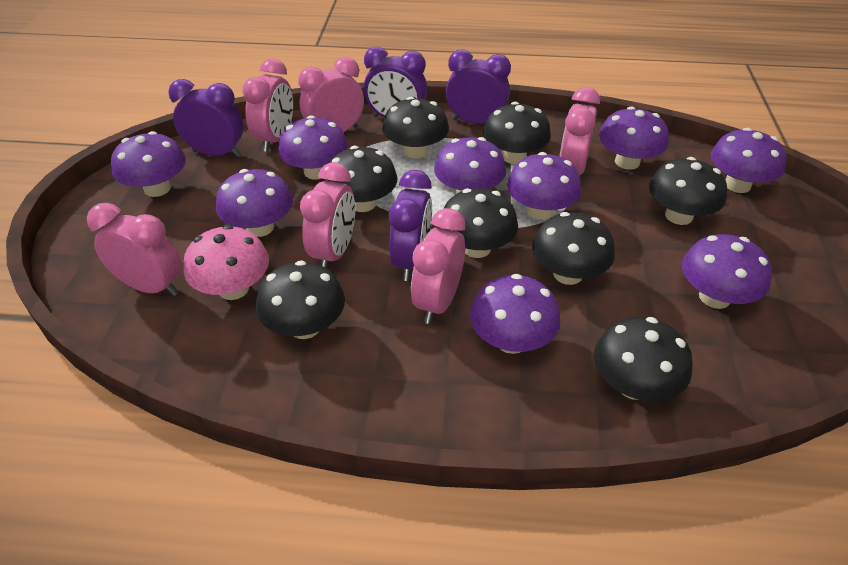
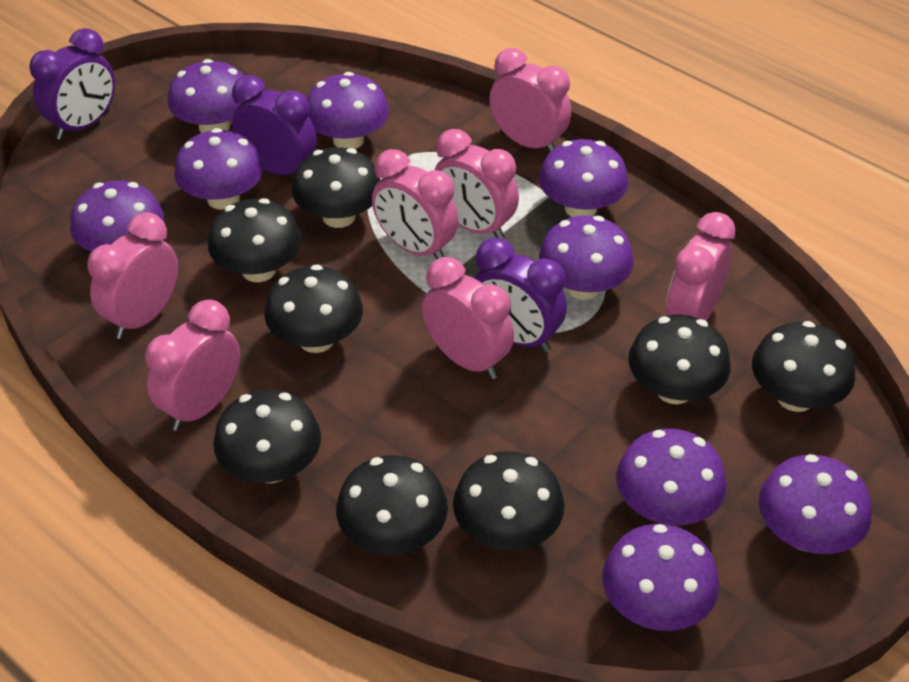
pink clock: [87,203,181,296] [242,59,293,152] [298,57,364,132] [300,162,355,269] [411,208,465,324] [559,87,600,175] = 6 -> [87,212,178,339] [145,300,240,431] [372,149,459,259] [422,257,514,379] [435,129,519,239] [489,48,571,153] [666,212,736,321] = 7
pink mushroom: [184,225,269,300] = 1 -> none = 0
purple clock: [168,79,243,157] [364,47,427,117] [389,170,432,281] [446,50,511,124] = 4 -> [29,28,115,140] [232,75,317,175] [474,238,567,353] = 3

